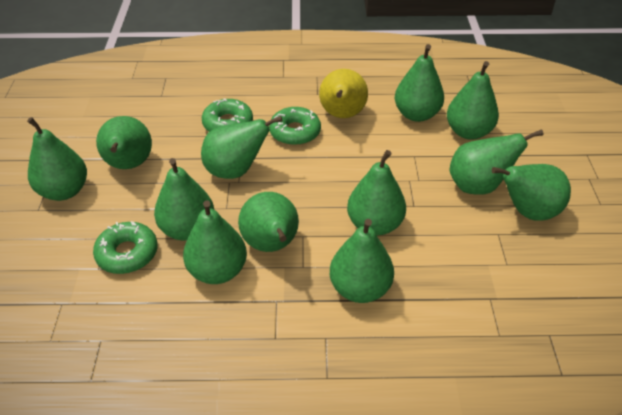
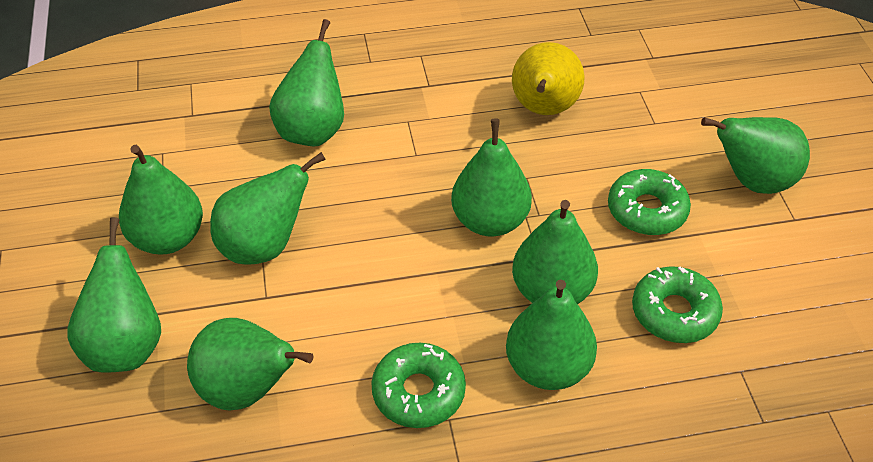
green pear: [27,117,87,201] [96,116,152,169] [154,158,214,241] [183,200,247,284] [201,116,282,179] [238,192,299,252] [330,219,394,303] [347,150,406,236] [395,44,444,122] [447,61,499,140] [449,129,544,195] [492,164,571,221] = 12 -> [67,217,161,373] [119,145,203,254] [187,318,313,411] [210,152,326,265] [269,19,344,146] [451,118,532,237] [506,279,597,390] [512,200,598,304] [701,117,810,194] = 9

